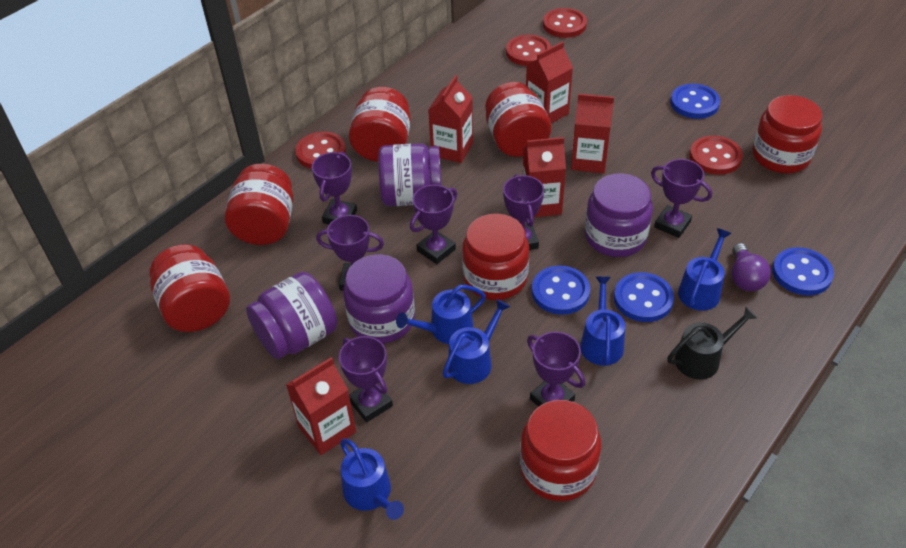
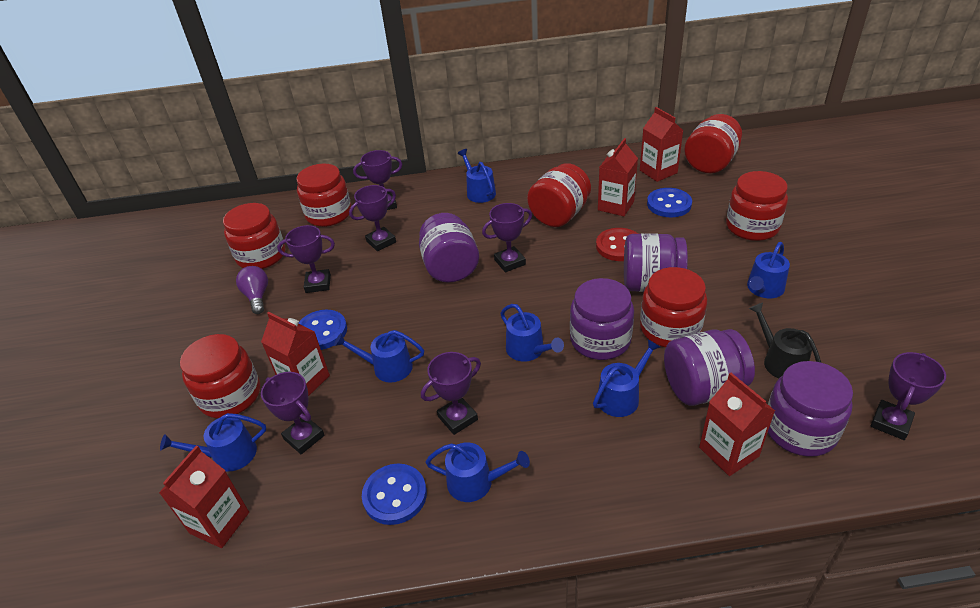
blue button: [532,265,590,315] [614,272,674,322] [670,84,720,119] [772,247,834,296] = 4 -> [298,310,347,350] [362,463,427,525] [647,188,692,217] = 3
blue watering can: [340,439,404,520] [396,285,486,344] [442,299,510,384] [580,277,625,366] [678,228,732,311] = 5 -> [160,413,266,471] [334,330,424,382] [426,442,530,502] [457,149,496,203] [500,304,564,362] [593,339,660,417] [747,242,790,298] = 7
purple jar: [246,272,337,359] [343,254,415,344] [378,143,441,206] [585,173,653,257] = 4 -> [419,213,479,283] [570,278,634,360] [624,233,688,292] [664,329,755,406] [768,361,853,457] = 5
red button: [295,132,346,169] [506,35,551,66] [543,8,587,38] [690,136,743,175] = 4 -> [596,228,638,261] = 1

